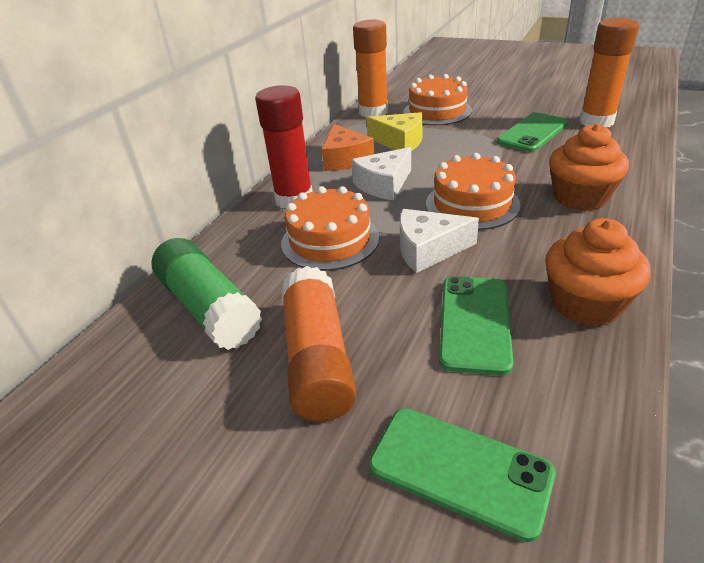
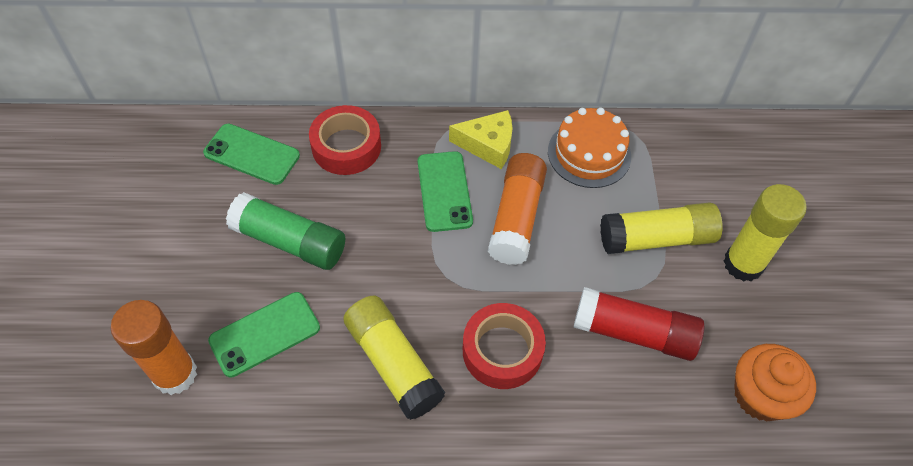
orange cake: [281,186,379,271] [403,74,472,125] [426,153,521,230] = 3 -> [548,108,631,188] = 1
orange cheese: [322,124,374,171] = 1 -> none = 0
orange cupcake: [545,218,650,327] [549,124,629,211] = 2 -> [734,344,816,421] = 1
orange glue stick: [281,266,357,422] [353,20,388,118] [579,18,639,127] = 3 -> [111,300,197,395] [488,153,547,265] = 2
red tape: none = 0 -> [309,105,381,175] [463,303,546,389] = 2
white cheese: [351,147,411,200] [400,209,479,273] = 2 -> none = 0
yellow glue stick: none = 0 -> [343,296,445,420] [600,202,723,254] [724,184,807,282] = 3

